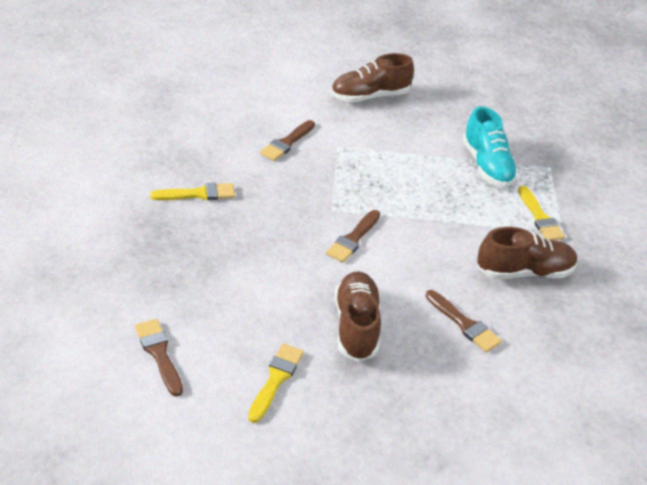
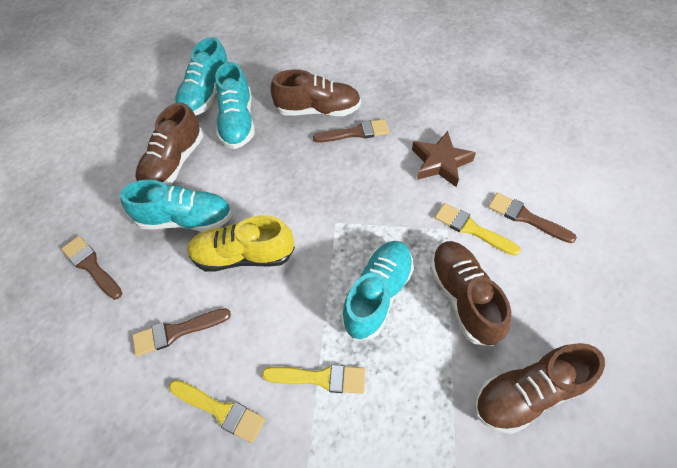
brown shoe: [331,53,414,102] [335,271,381,362] [477,227,578,279] = 3 -> [135,102,203,185] [270,69,361,116] [430,241,511,346] [474,343,605,434] = 4
brown star: none = 0 -> [412,131,476,187] = 1
turquoise shoe: [462,106,518,188] = 1 -> [120,180,232,231] [175,37,228,116] [215,62,255,149] [341,241,414,340] = 4
yellow shoe: none = 0 -> [187,215,295,272] = 1

